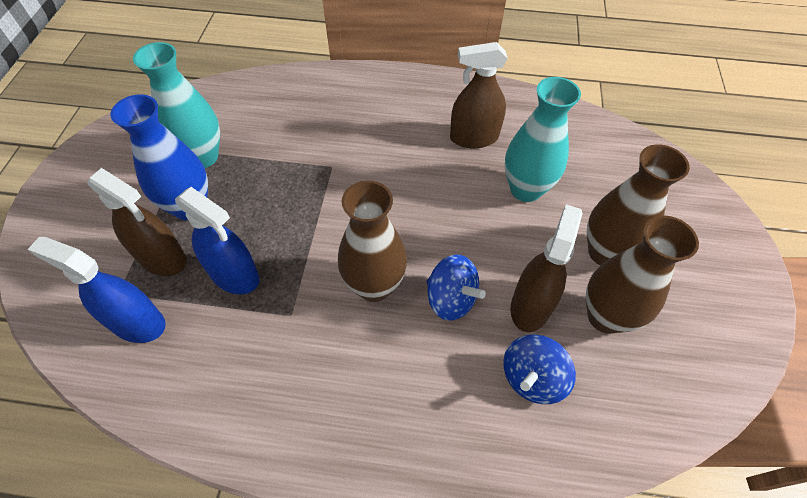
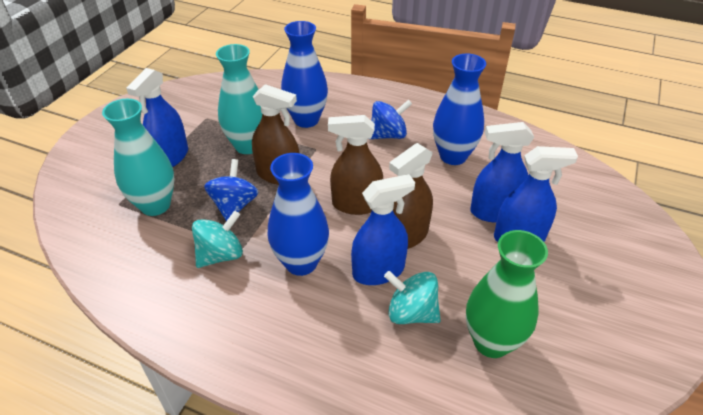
blue spray bottle: [27,237,166,343] [175,187,259,294] = 2 -> [126,68,188,167] [351,174,415,285] [470,122,534,223] [494,146,578,242] = 4
blue vase: [110,94,208,220] = 1 -> [268,153,329,276] [281,21,328,128] [433,53,486,165] = 3
brown vase: [338,181,407,302] [586,216,699,334] [587,144,690,266] = 3 -> none = 0
green vase: none = 0 -> [466,230,548,358] = 1
turquoise spinning top: none = 0 -> [192,210,243,268] [384,271,441,324] = 2

